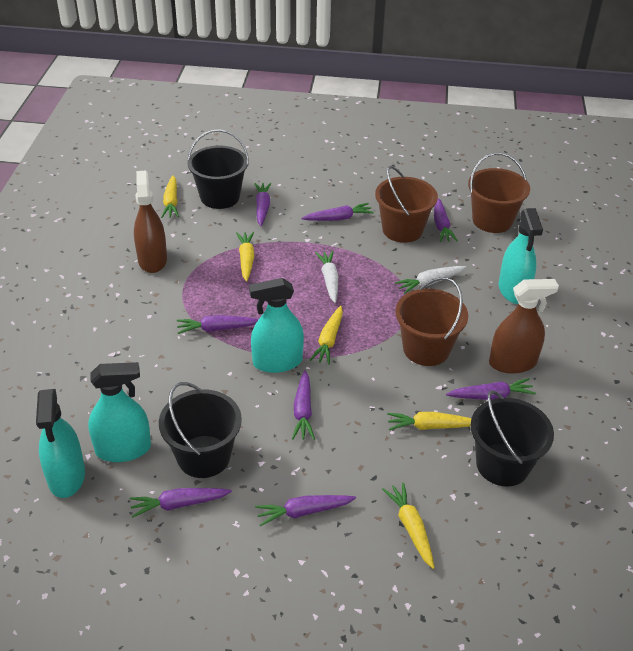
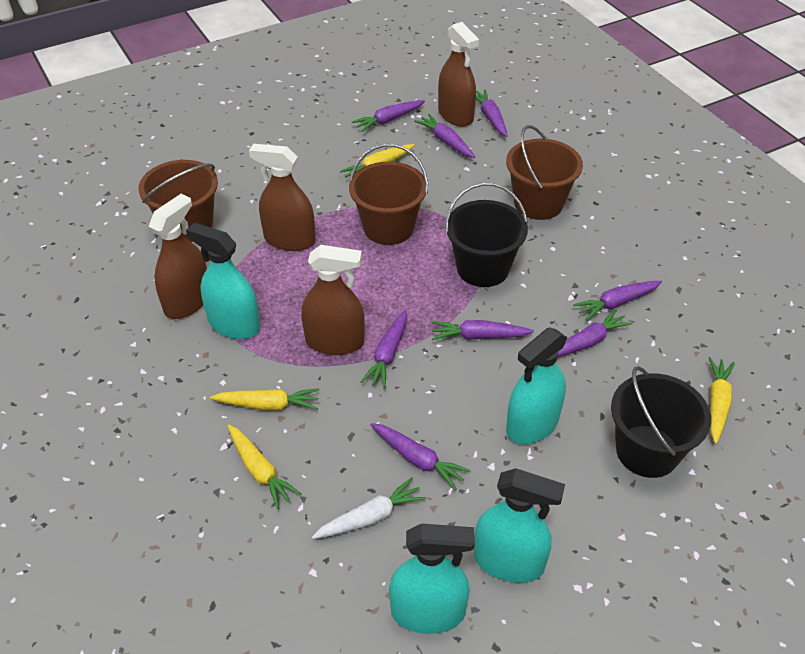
black bucket: [159,382,242,478] [187,129,249,209] [470,391,554,487] = 3 -> [445,183,528,287] [611,366,711,478] = 2
brown spray bottle: [134,171,167,273] [489,279,559,374] = 2 -> [149,194,207,319] [249,144,315,251] [301,245,365,355] [438,22,479,127] = 4
white carrot: [315,251,338,303] [395,266,466,294] = 2 -> [312,478,426,539] = 1
yellow carrot: [161,175,179,218] [236,232,255,282] [310,306,343,365] [382,482,435,569] [387,412,471,430] = 5 -> [210,388,319,410] [227,425,301,509] [340,144,414,177] [709,357,735,444] = 4

